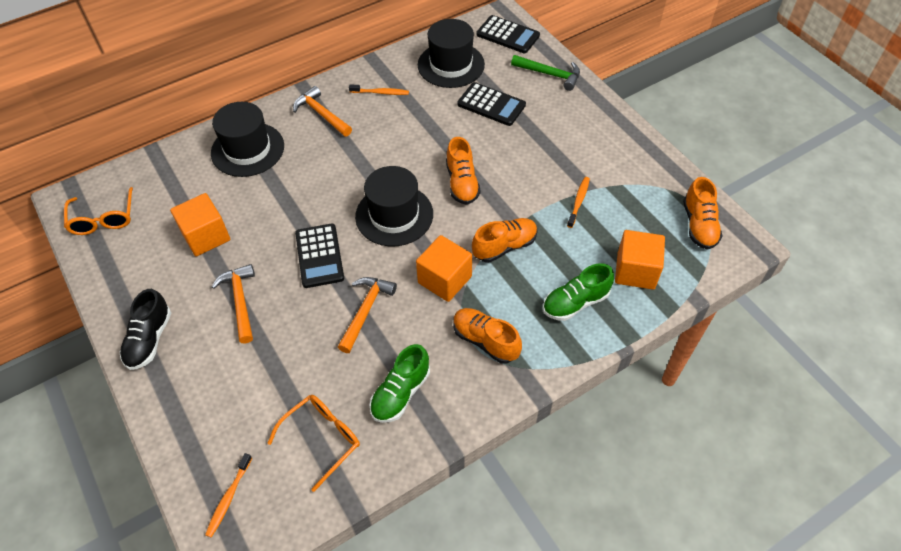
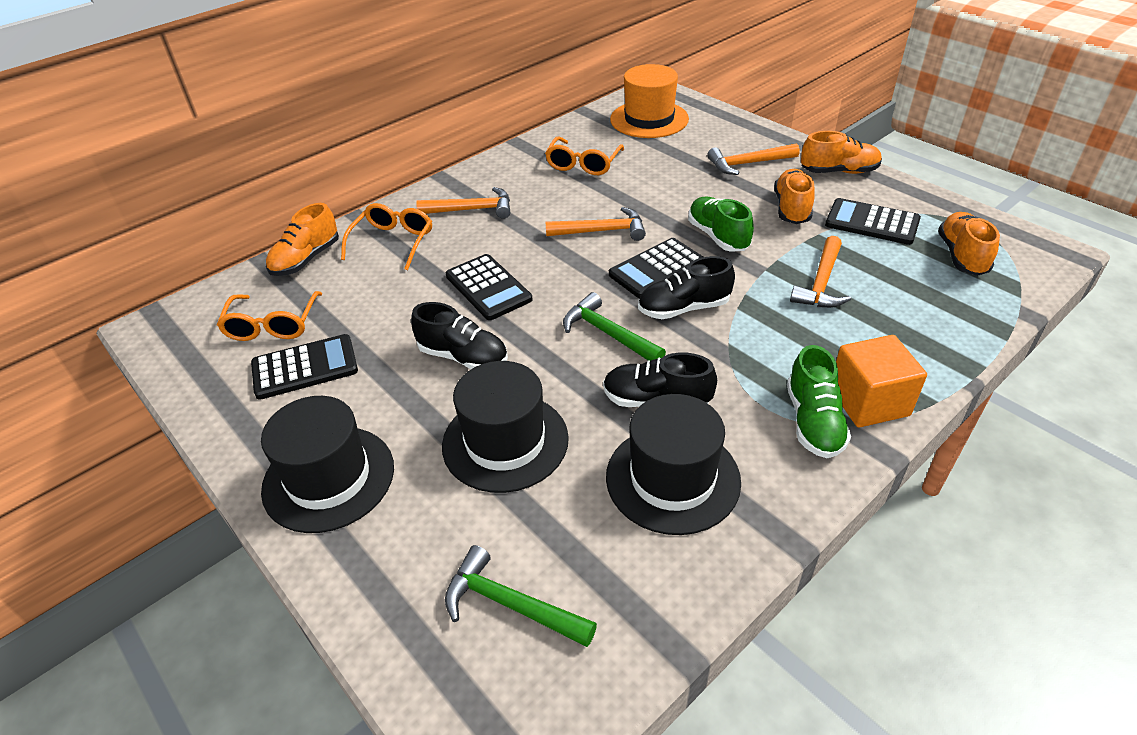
black calculator: [295,223,344,288] [457,82,526,126] [476,15,540,53] = 3 -> [251,334,358,400] [446,254,533,320] [609,238,703,298] [825,198,921,245] = 4
black shoe: [120,289,171,370] = 1 -> [411,302,508,369] [603,353,717,407] [638,256,735,319] = 3
green hammer: [511,55,580,91] = 1 -> [445,545,597,647] [563,292,666,361] = 2
orange cube: [170,193,230,256] [416,235,472,302] [615,230,665,289] = 3 -> [836,335,927,427] = 1
orange glasses: [64,187,133,235] [267,395,360,492] = 2 -> [217,291,322,341] [341,203,432,270] [545,137,624,175] = 3
orange hammer: [212,264,255,344] [293,86,352,137] [338,277,397,353] = 3 -> [416,187,510,219] [545,207,646,241] [707,143,800,175] [790,236,851,308] = 4
orange hat: none = 0 -> [610,64,689,138] = 1
orange toothbrush: [205,453,252,538] [349,84,409,95] [567,177,590,228] = 3 -> none = 0

